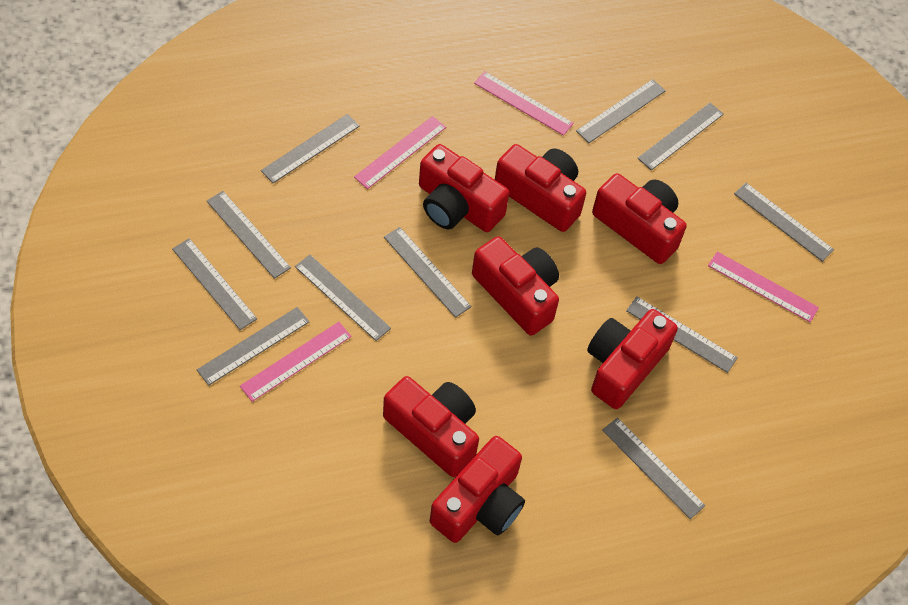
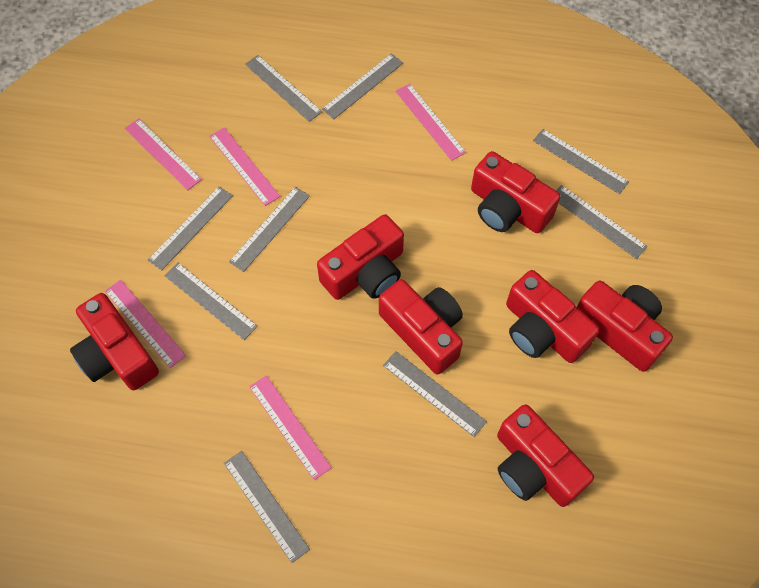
grey ruler: [172,238,257,330] [197,307,310,386] [207,191,291,279] [261,114,360,183] [295,255,391,341] [384,227,472,318] [576,79,666,143] [602,417,706,519] [626,296,738,373] [637,103,724,170] [734,183,834,262] = 11 -> [148,186,233,271] [164,263,258,340] [224,451,310,563] [229,187,310,272] [245,55,322,122] [322,53,403,119] [383,351,487,437] [533,129,629,194] [556,185,648,259] = 9
pink ruler: [240,322,352,402] [354,116,446,189] [474,71,574,136] [708,251,819,322] = 4 -> [105,280,186,368] [125,118,202,190] [209,127,280,206] [249,375,332,480] [396,84,466,161] = 5

